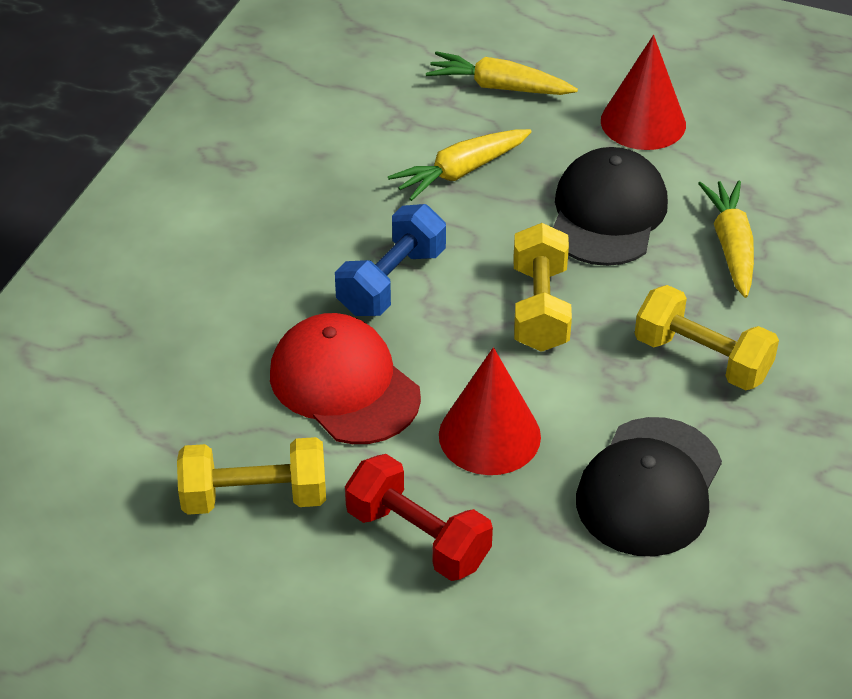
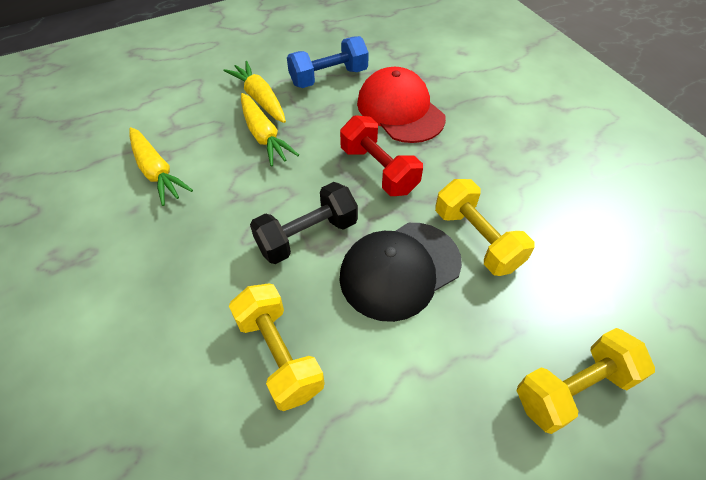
black cap: [553,147,668,266] [576,417,722,556] = 2 -> [339,223,462,322] = 1
black dumbbell: none = 0 -> [250,182,358,264] = 1
red cone: [439,347,541,475] [601,35,686,150] = 2 -> none = 0

